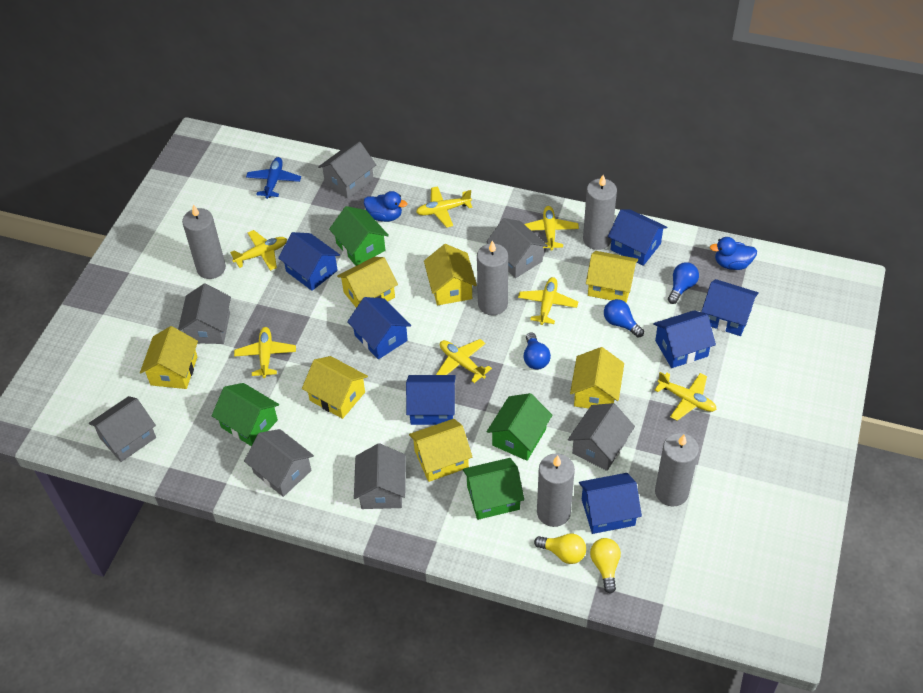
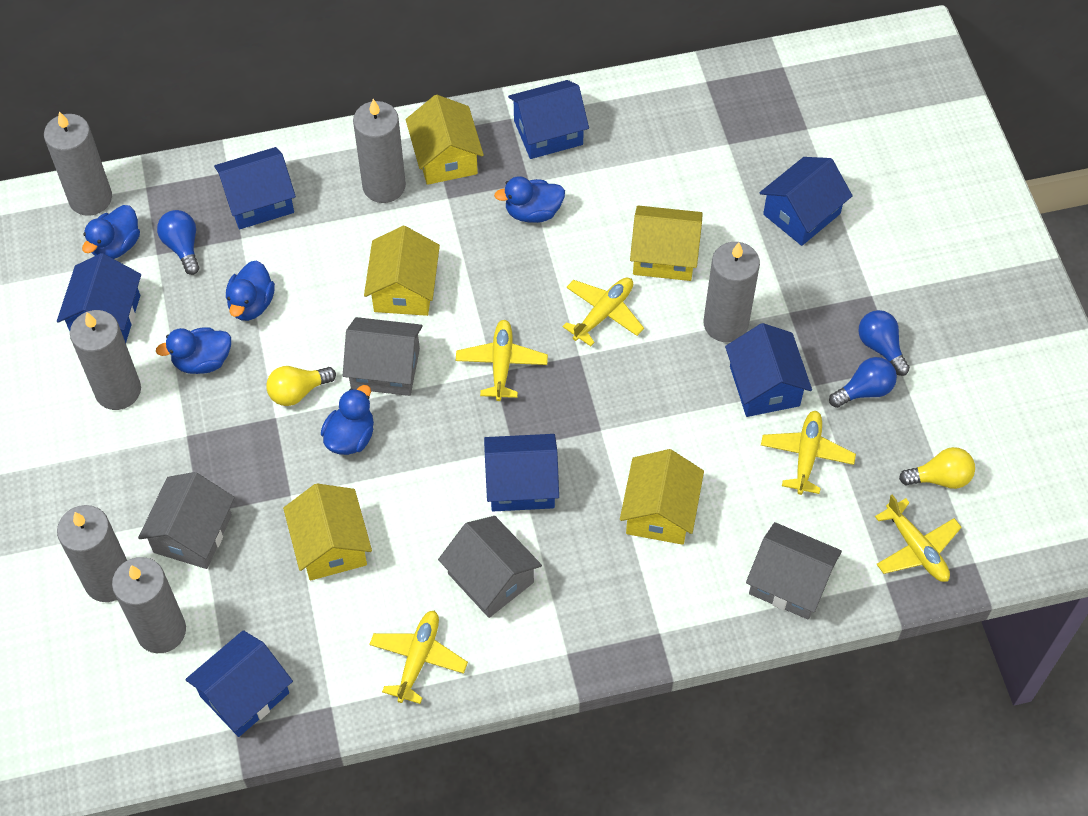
blue duck: [364,191,407,222] [710,237,757,270] = 2 -> [82,205,140,259] [156,327,231,374] [226,260,275,321] [321,385,374,455] [494,176,565,223] = 5
blue plane: [246,157,301,199] = 1 -> none = 0
green house: [212,383,279,446] [329,206,389,266] [463,458,524,520] [487,393,552,461] = 4 -> none = 0
grey candle: [182,205,226,279] [477,241,508,315] [537,453,575,527] [583,175,617,250] [655,433,699,506] = 5 -> [44,112,112,216] [57,505,127,602] [70,310,141,410] [112,557,186,653] [353,99,406,203] [704,242,760,342] = 6
grey house: [89,396,156,462] [178,284,231,344] [244,429,314,497] [318,142,376,199] [354,443,406,509] [486,218,548,278] [568,403,635,471] = 7 -> [138,472,235,569] [343,317,423,396] [438,516,542,618] [746,522,842,620] = 4
yellow house: [140,326,198,389] [302,356,368,419] [337,257,398,308] [409,419,472,482] [424,244,477,305] [570,347,624,409] [586,251,638,303] = 7 -> [283,483,372,581] [364,226,440,316] [406,95,484,185] [620,449,704,545] [630,205,703,281] = 5
yellow plane: [230,230,287,271] [234,327,296,378] [416,186,473,228] [436,339,492,383] [518,277,578,325] [524,206,579,251] [655,372,717,421] = 7 -> [369,610,468,704] [456,320,548,401] [562,277,644,346] [761,411,856,495] [875,495,962,582] = 5

